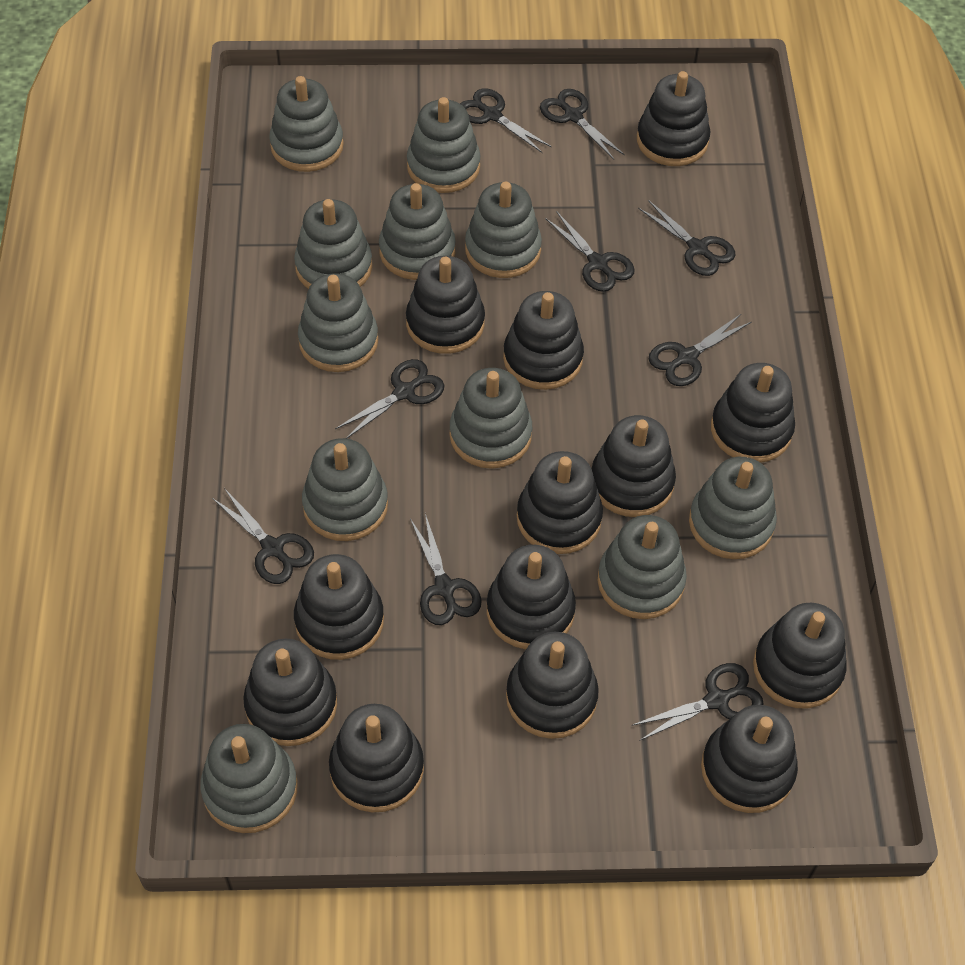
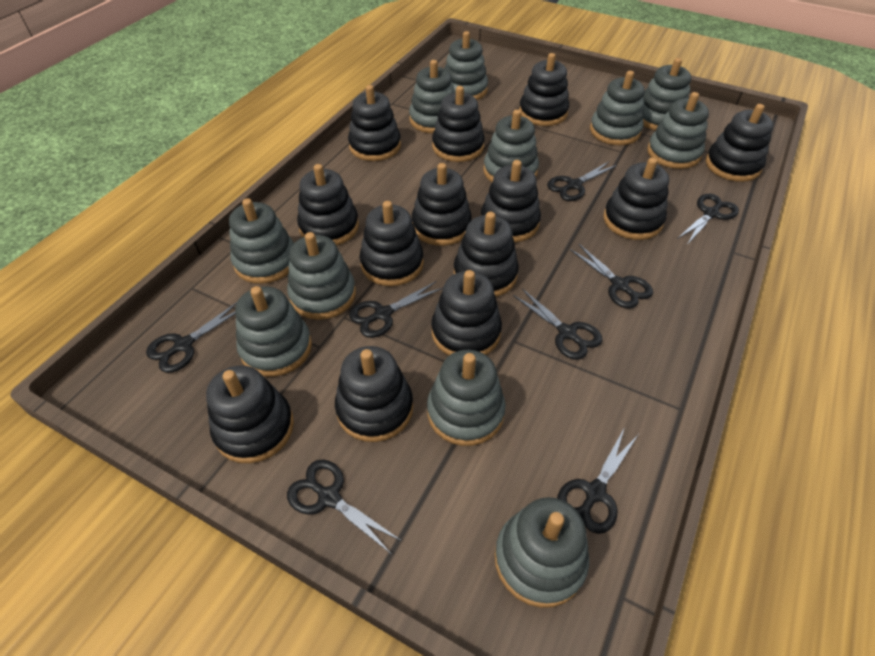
black scissors: [212,488,314,584] [335,359,444,439] [410,514,482,625] [460,89,551,153] [540,89,625,160] [545,211,635,292] [631,663,763,741] [638,200,735,276] [649,313,751,386] = 9 -> [146,302,237,373] [287,459,402,554] [349,281,443,338] [513,289,603,360] [547,162,617,201] [557,427,638,534] [570,244,653,309] [677,194,739,245] = 8

